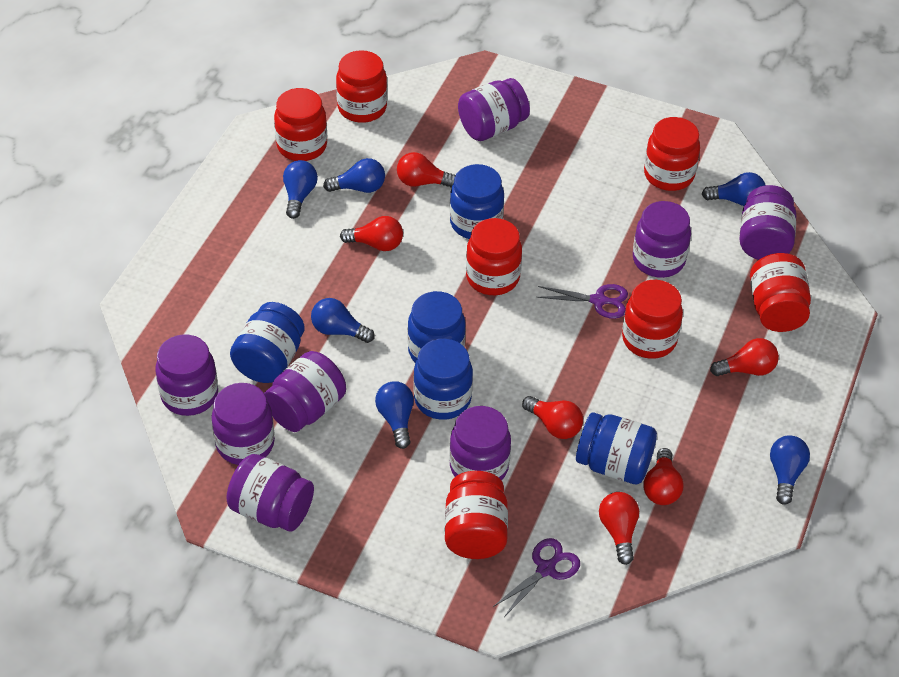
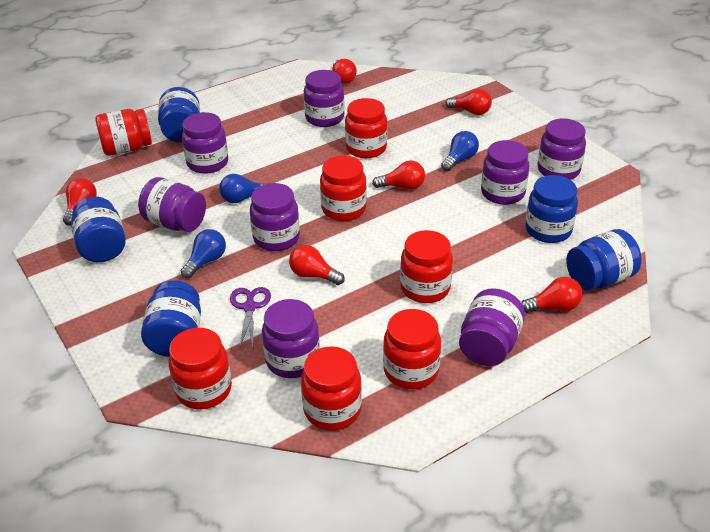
blue light bulb: [283,160,318,219] [311,298,375,343] [323,158,385,193] [375,381,414,449] [702,172,765,206] [770,436,810,505] = 6 -> [181,229,226,278] [219,174,269,203] [441,131,479,171] = 3
purple scissors: [493,538,580,617] [536,284,628,319] = 2 -> [230,287,271,347] = 1

